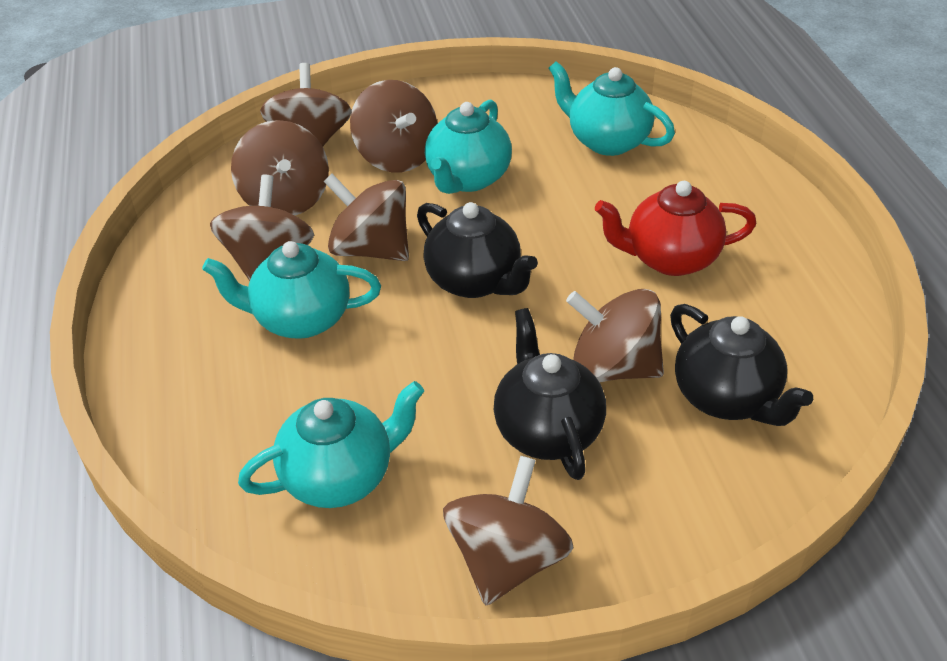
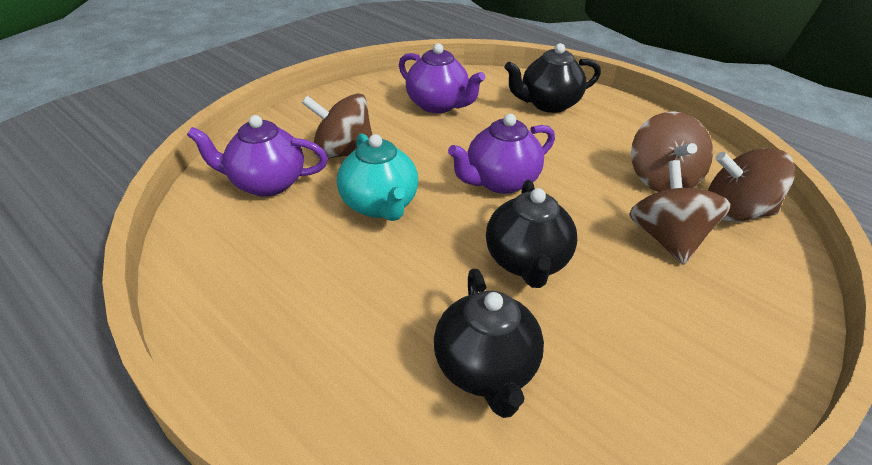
brown spinning top: [210,175,314,281] [231,120,329,215] [260,63,351,147] [323,174,409,261] [350,80,437,172] [443,456,574,605] [566,289,664,382] = 7 -> [302,93,372,159] [629,160,731,265] [631,111,713,192] [708,148,795,222] = 4
purple teapot: none = 0 -> [187,115,328,197] [399,43,485,113] [448,114,555,194] = 3
red teapot: [595,181,756,276] = 1 -> none = 0
turquoise teapot: [202,241,381,339] [238,381,424,508] [425,100,512,194] [549,61,675,156] = 4 -> [337,133,418,221] = 1

